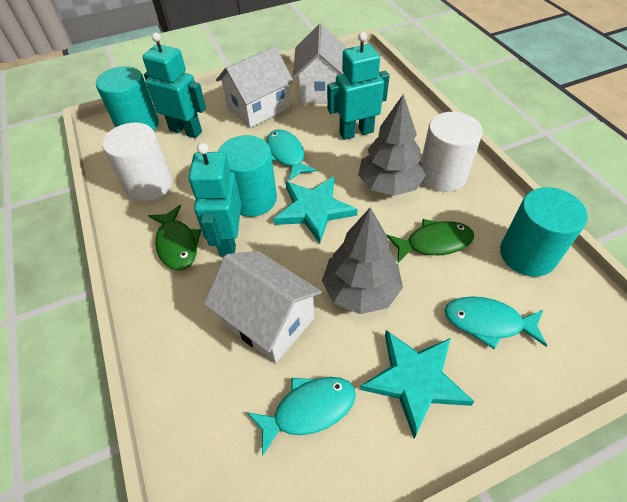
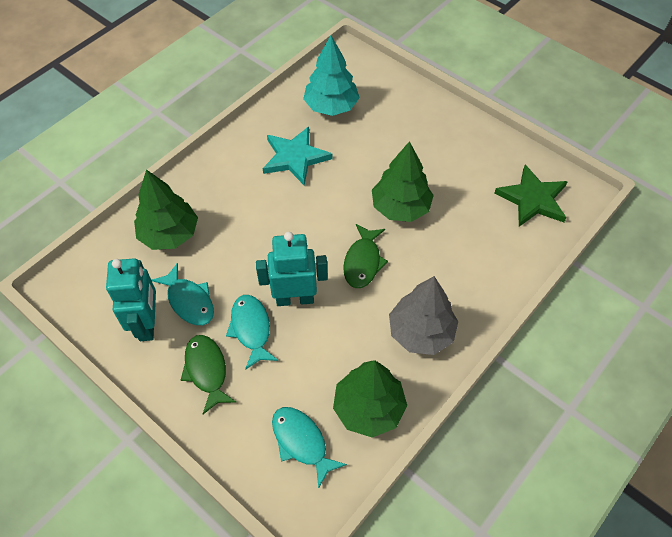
green star: none = 0 -> [494,165,568,227] = 1
green tree: none = 0 -> [134,170,198,250] [333,360,407,438] [372,141,434,222] = 3
grey tree: [322,207,403,314] [358,94,426,196] = 2 -> [389,276,458,355] = 1
turquoise cylinder: [96,66,159,131] [218,135,277,217] [500,187,588,277] = 3 -> none = 0
turquoise robot: [142,32,206,138] [188,143,241,257] [327,32,390,140] = 3 -> [106,258,156,341] [256,232,327,306] = 2
turquoise star: [274,177,358,243] [360,330,474,438] = 2 -> [263,127,332,186] = 1
turquoise tree: none = 0 -> [303,35,360,116] = 1
white cylinder: [102,123,172,202] [421,112,483,192] = 2 -> none = 0
white house: [204,251,322,363] [216,46,294,128] [293,24,346,103] = 3 -> none = 0

